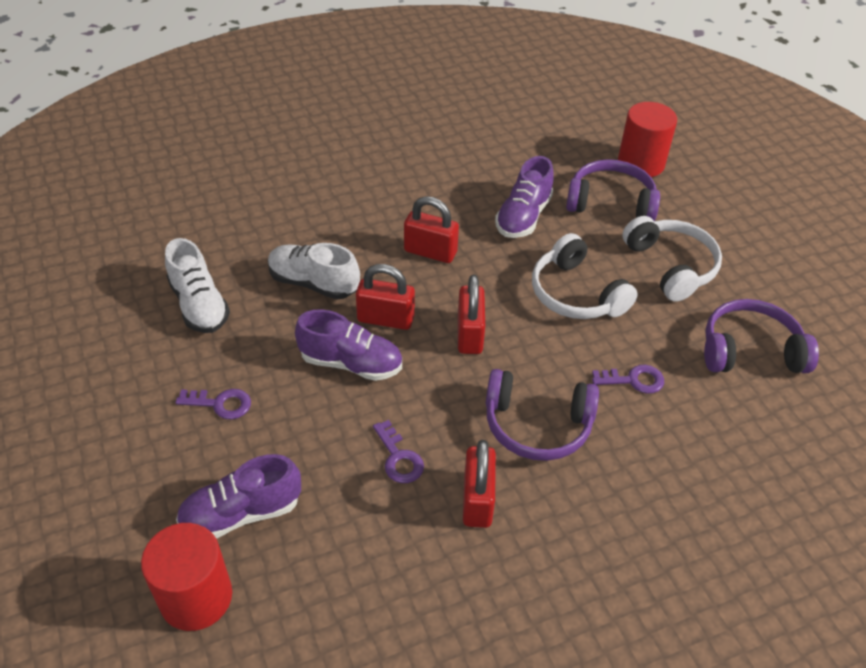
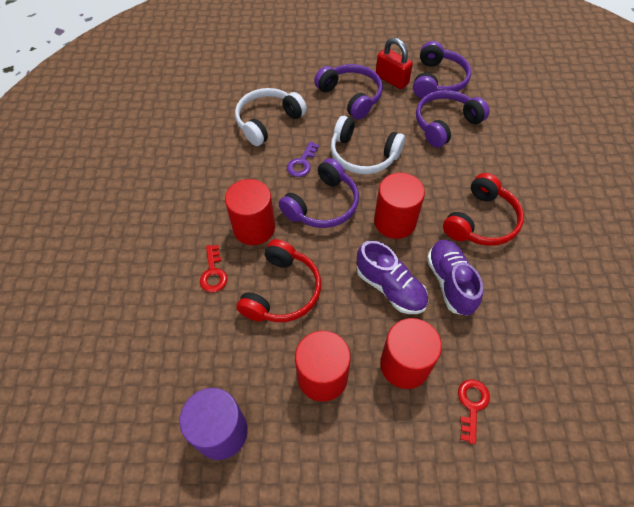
purple cylinder: none = 0 -> [179,388,248,460] = 1
purple headphones: [486,369,599,461] [566,159,660,221] [704,299,819,373] = 3 -> [279,158,359,228] [314,64,383,120] [413,41,471,98] [416,90,489,148] = 4
purple key: [175,389,251,419] [373,420,424,483] [592,365,664,394] = 3 -> [287,142,319,177] = 1
purple shoe: [176,454,301,539] [295,309,402,381] [495,156,554,238] = 3 -> [357,240,428,314] [427,240,483,316] = 2
red cylinder: [141,523,232,631] [618,102,677,177] = 2 -> [225,179,275,245] [295,331,351,402] [374,173,425,239] [380,318,442,389] = 4
red headphones: none = 0 -> [236,239,321,322] [443,173,524,246] = 2
red key: none = 0 -> [200,245,227,292] [458,379,490,444] = 2
red padlock: [356,264,415,330] [404,196,459,263] [458,275,485,354] [463,440,496,528] = 4 -> [376,38,413,89] = 1
white shoe: [165,238,230,333] [268,243,360,300] = 2 -> none = 0

